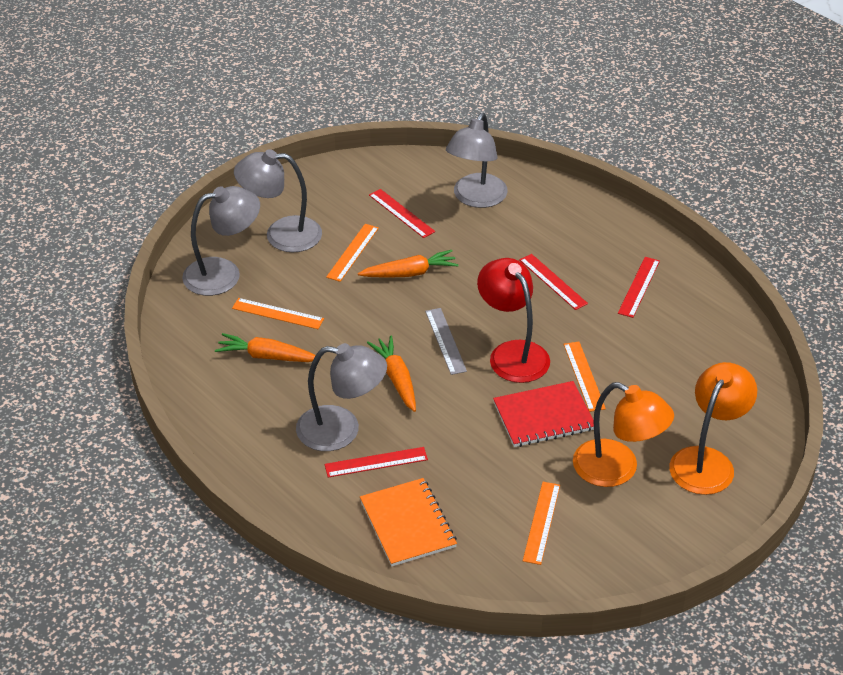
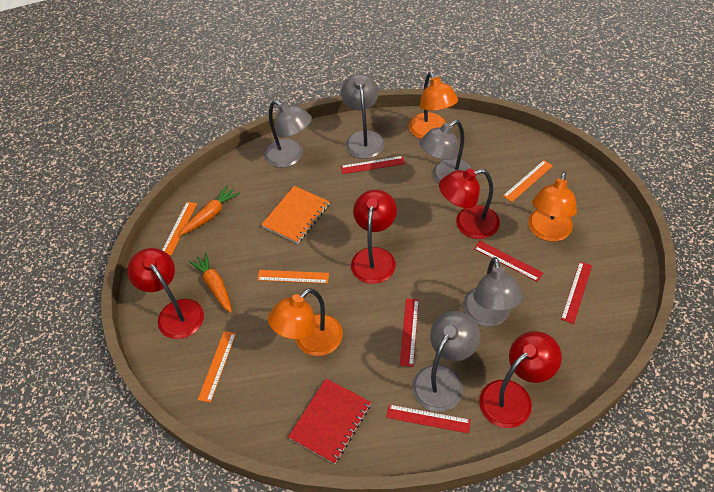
grey lamp: [182,186,260,296] [234,149,322,252] [296,343,387,451] [446,113,508,208] = 4 -> [264,100,312,168] [341,74,385,159] [412,311,480,412] [419,120,472,184] [463,257,523,327] = 5
grey ruler: [425,308,467,375] = 1 -> none = 0
orange carrot: [215,333,321,362] [358,250,459,278] [367,335,416,412] = 3 -> [180,185,240,236] [189,252,232,313] = 2
orange lamp: [573,382,674,487] [669,362,757,495] = 2 -> [268,288,343,356] [409,72,458,139] [528,172,577,242] = 3
red lamp: [477,258,550,383] = 1 -> [128,248,204,339] [351,190,397,284] [439,168,500,239] [479,331,562,428] = 4
red ruler: [324,447,428,477] [369,189,435,238] [519,254,588,310] [618,257,660,318] = 4 -> [341,156,405,174] [386,404,471,433] [400,299,419,367] [474,241,543,282] [561,262,592,324] = 5

